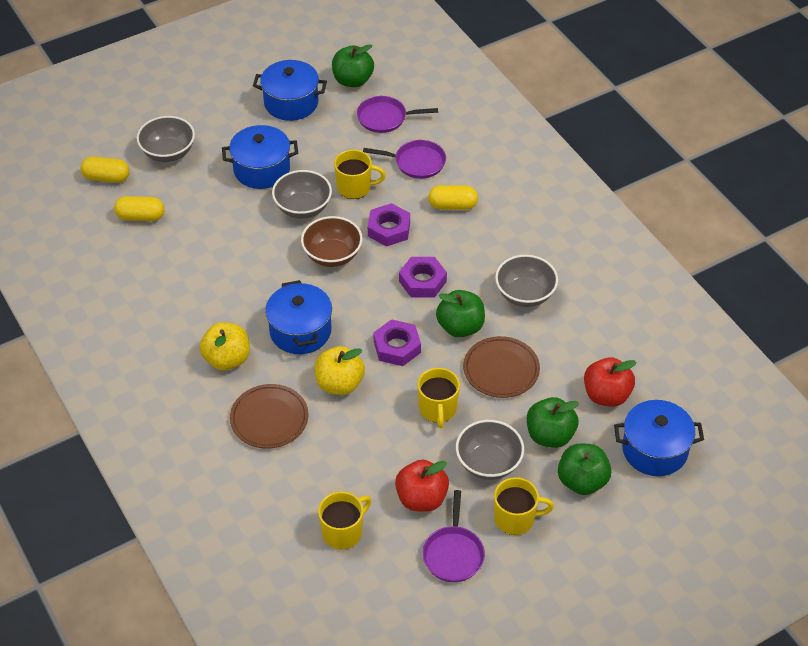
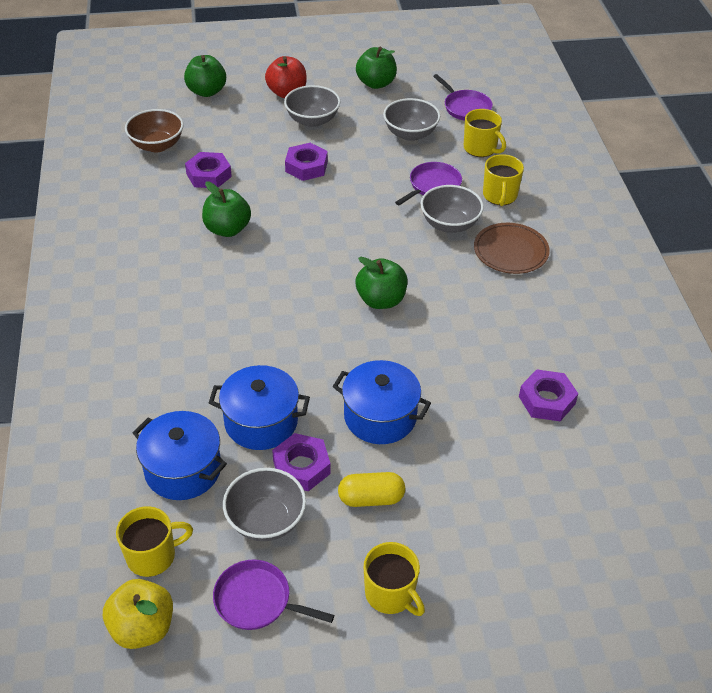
blue pot: [222,125,298,189] [253,60,327,121] [265,280,332,354] [614,400,704,476] = 4 -> [133,411,227,500] [209,365,310,450] [332,360,431,444] = 3
brown plate: [230,384,309,449] [463,336,540,398] = 2 -> [474,223,550,274] = 1
purple nut: [368,203,410,247] [373,319,421,366] [399,257,447,298] = 3 -> [185,152,232,188] [272,433,331,491] [285,143,328,181] [519,369,578,421] = 4
red apple: [395,460,449,512] [584,357,636,407] = 2 -> [265,56,307,98] = 1
yellow apple: [200,322,250,371] [315,346,365,395] = 2 -> [103,579,173,649] = 1
yellow capsule: [81,157,130,183] [114,196,164,221] [428,185,478,210] = 3 -> [338,472,405,507] = 1

